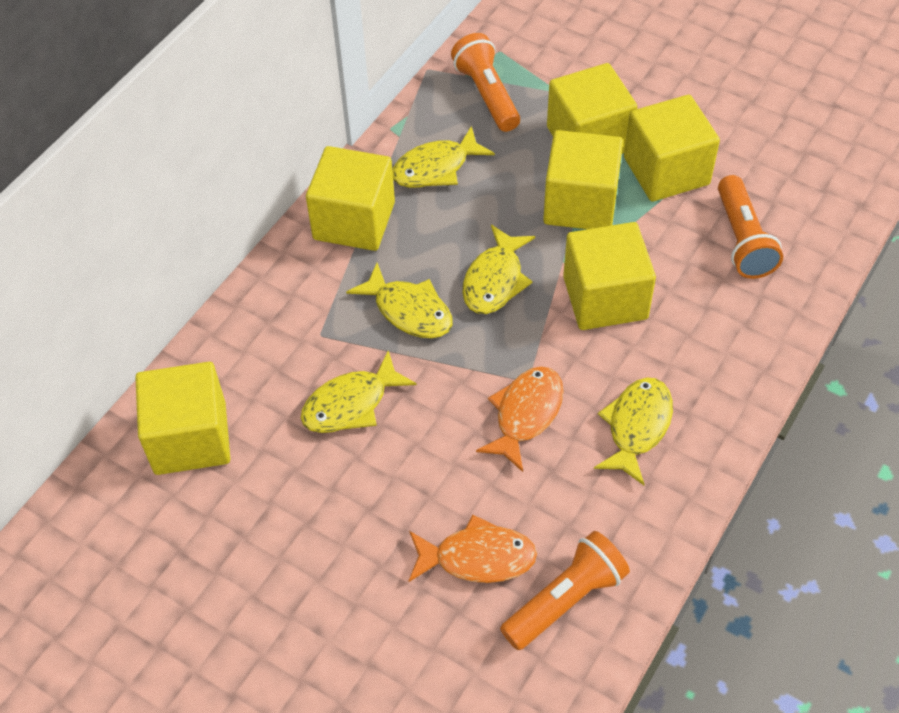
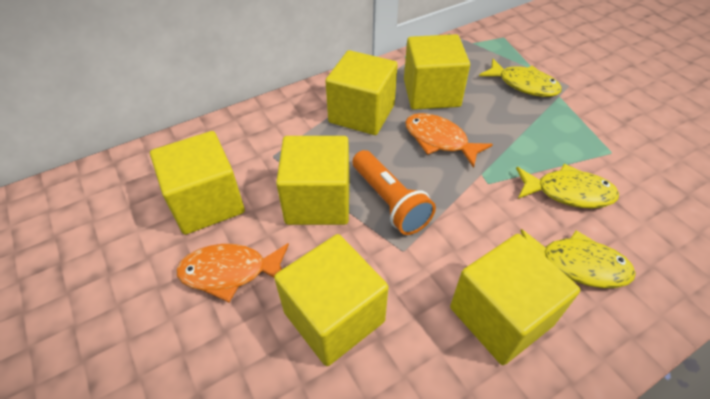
orange flashlight: [451,33,520,132] [500,531,630,650] [718,175,783,279] = 3 -> [353,150,436,235] = 1
yellow fish: [301,351,417,433] [346,263,453,338] [392,126,495,188] [462,225,535,314] [594,377,673,485] = 5 -> [479,59,562,97] [516,164,619,209] [521,229,636,288] = 3

